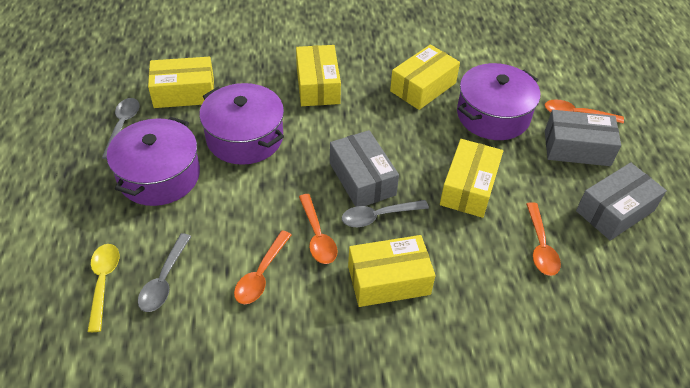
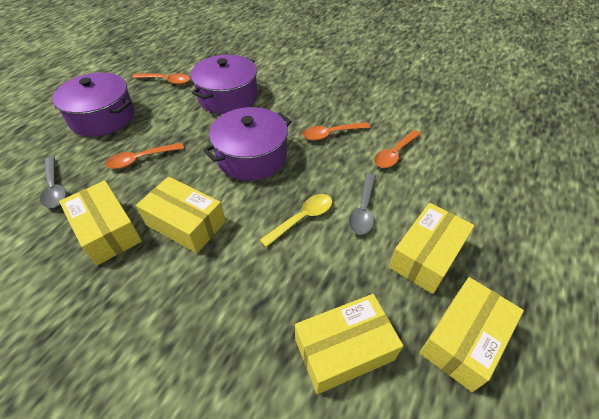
grey box: [330,130,399,207] [545,110,621,166] [576,162,667,241] = 3 -> none = 0
grey spoon: [102,98,140,159] [138,233,192,312] [342,200,429,227] = 3 -> [40,157,66,208] [349,174,376,235] = 2

